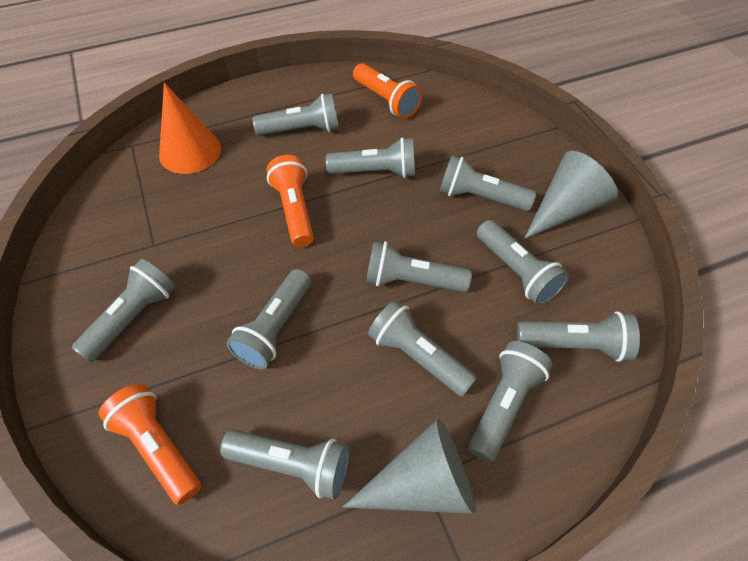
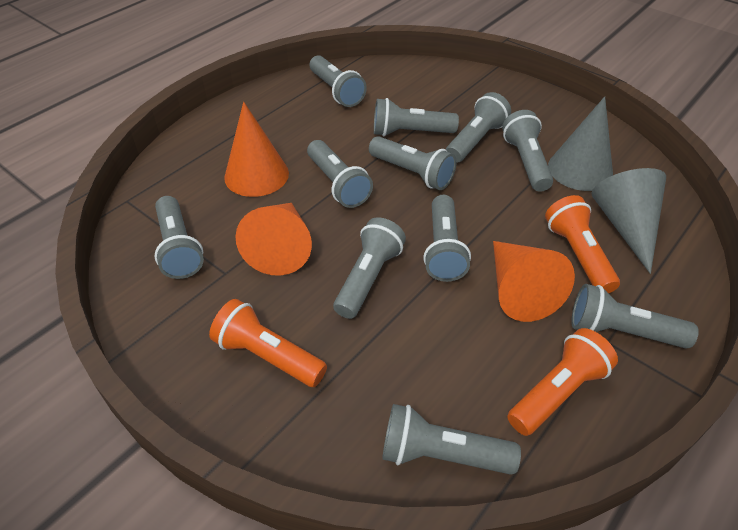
orange cone: [159,82,221,174] = 1 -> [224,102,289,197] [235,203,312,276] [493,241,575,322] = 3

